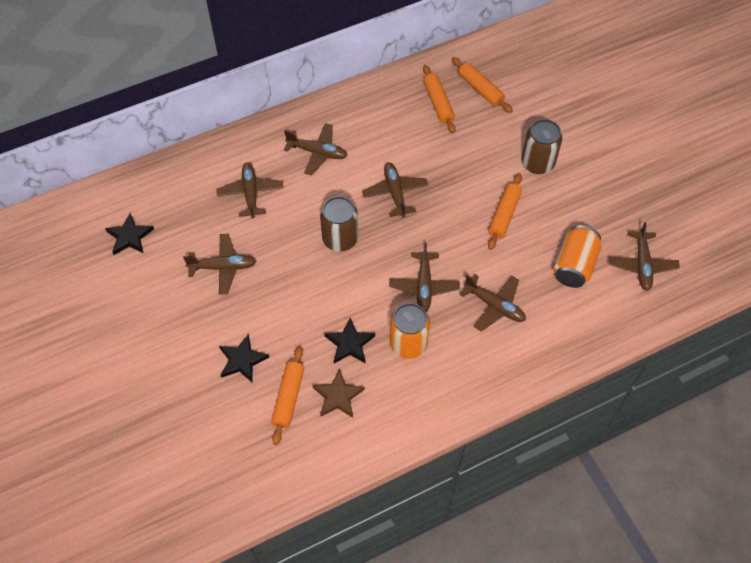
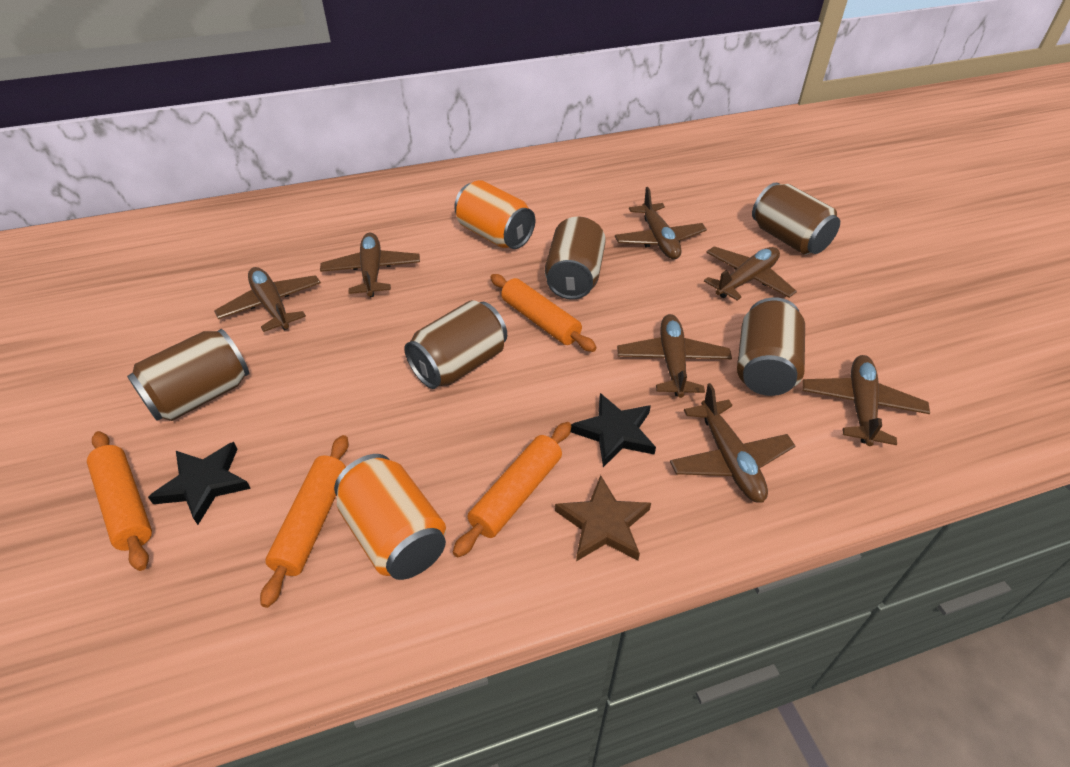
black star: [105,214,154,255] [219,334,269,382] [325,318,375,364] = 3 -> [148,442,251,525] [571,393,656,467] = 2
brown can: [320,196,358,251] [521,119,562,174] = 2 -> [127,329,249,421] [405,300,507,389] [545,217,606,300] [737,297,805,396] [752,182,840,255] = 5

